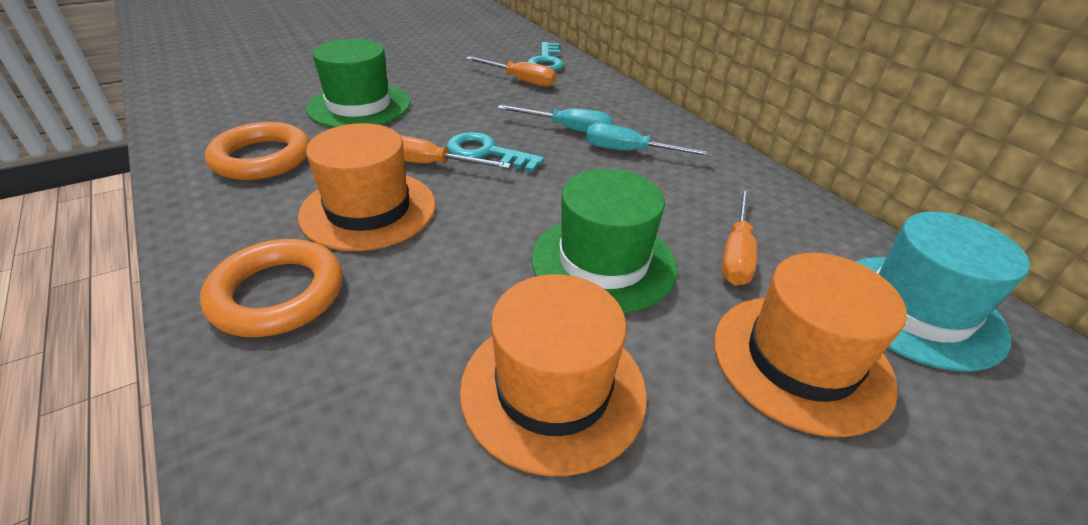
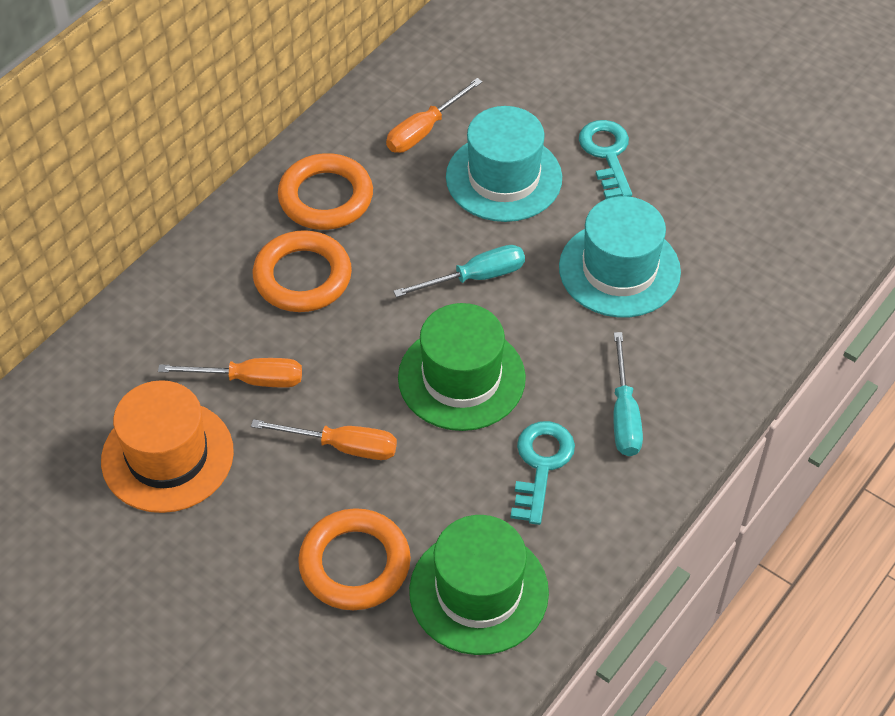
orange hat: [298,123,436,251] [460,274,647,476] [714,253,907,437] = 3 -> [101,380,234,513] = 1
orange ring: [200,239,343,337] [205,122,310,180] = 2 -> [253,230,352,312] [278,153,373,230] [298,508,411,610] = 3
turquoise hat: [855,212,1030,372] = 1 -> [446,106,562,222] [559,196,681,317] = 2

